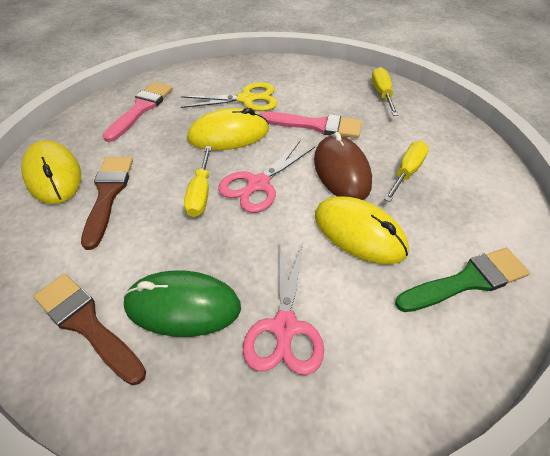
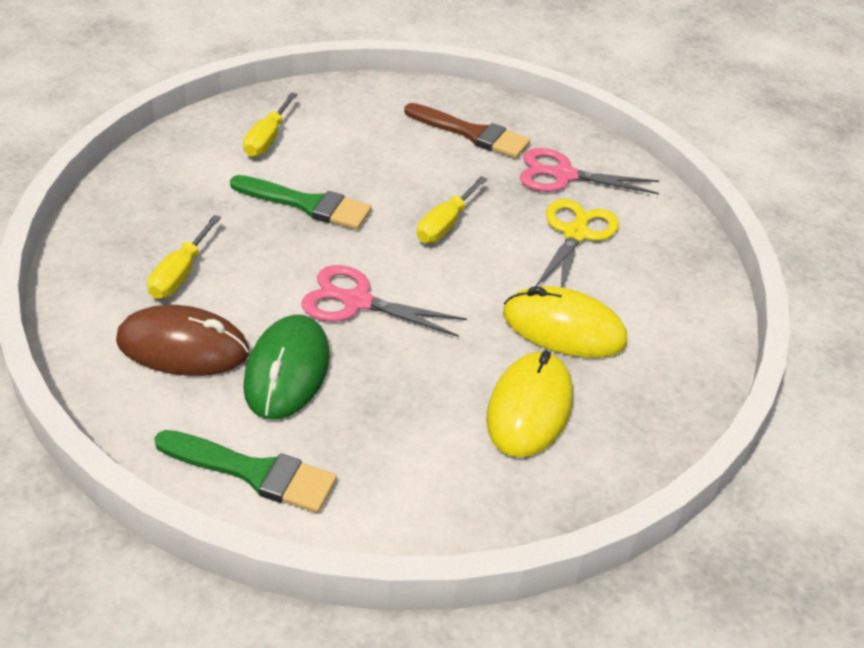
brown brush: [33,274,146,385] [81,157,133,250] = 2 -> [404,103,530,158] = 1
green brush: [395,248,530,312] = 1 -> [154,430,337,513] [230,175,372,230] = 2
pink brush: [103,82,173,142] [260,112,362,138] = 2 -> none = 0
yellow mouse: [21,140,81,204] [187,108,269,150] [315,196,409,264] = 3 -> [486,351,573,458] [503,286,627,358] = 2

